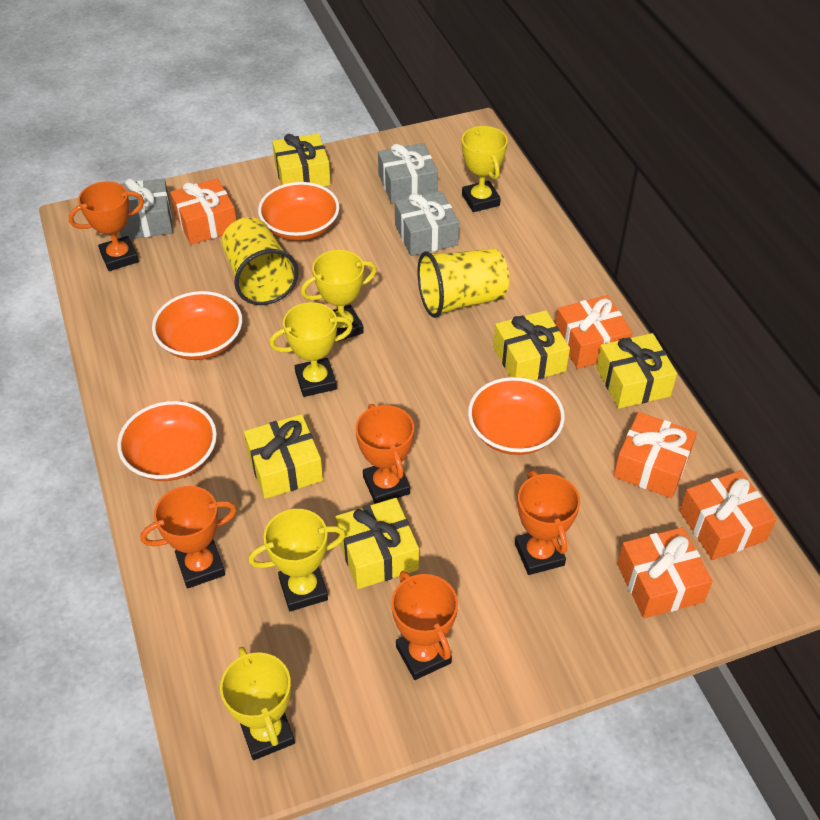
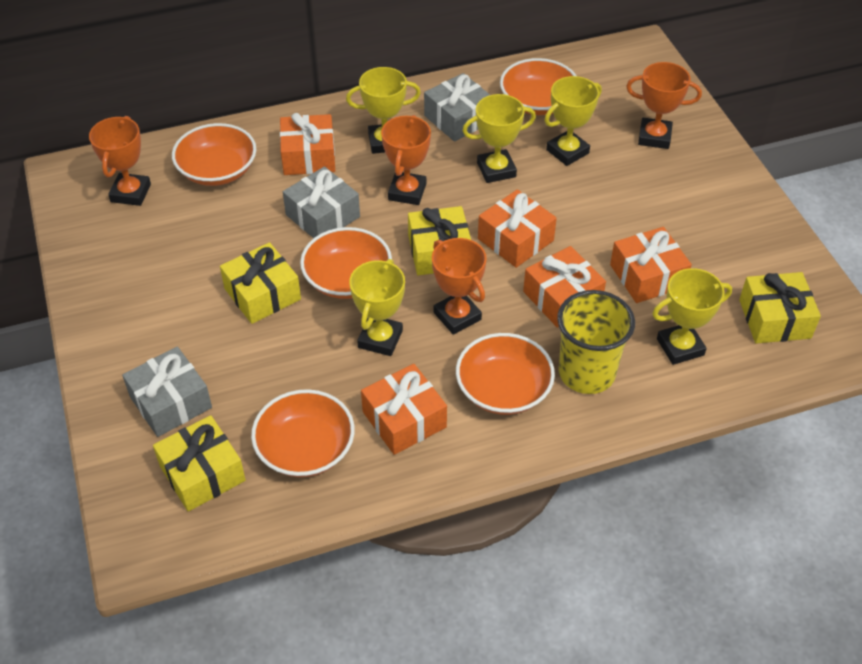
orange bowl: [117,401,217,481] [152,291,242,360] [258,182,340,241] [468,377,565,455] = 4 -> [172,123,256,186] [251,389,355,477] [300,227,392,299] [456,333,555,415] [500,58,577,115] = 5
orange trophy: [68,181,144,271] [141,486,237,588] [356,404,414,504] [391,571,458,680] [515,470,580,575] = 5 -> [89,116,151,206] [381,115,431,205] [432,238,487,335] [626,62,702,149] = 4
yellow cup: [222,217,299,305] [417,248,509,318] = 2 -> [557,290,635,394] = 1
yellow gift: [244,414,323,499] [272,133,331,186] [336,498,419,589] [493,310,570,381] [596,333,677,409] = 5 -> [153,415,246,512] [220,242,301,324] [408,206,471,275] [739,272,821,343] = 4

